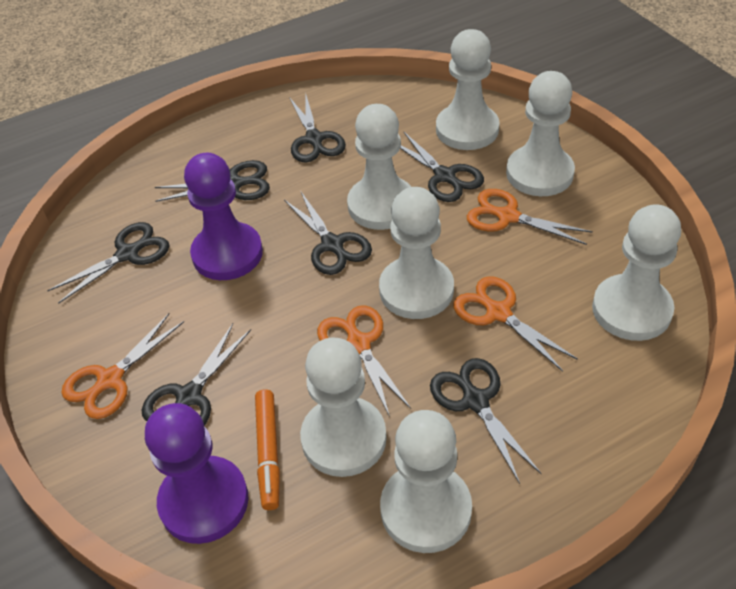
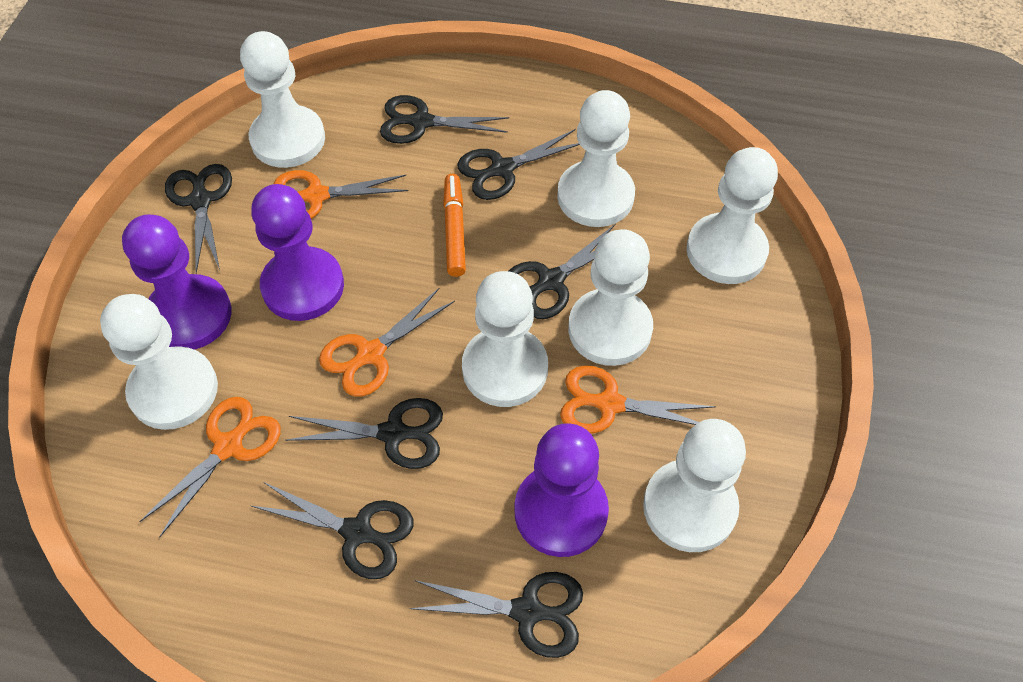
purple pawn: [145,403,248,544] [184,153,263,280] = 2 -> [122,214,232,350] [251,184,344,321] [514,423,609,557] = 3

